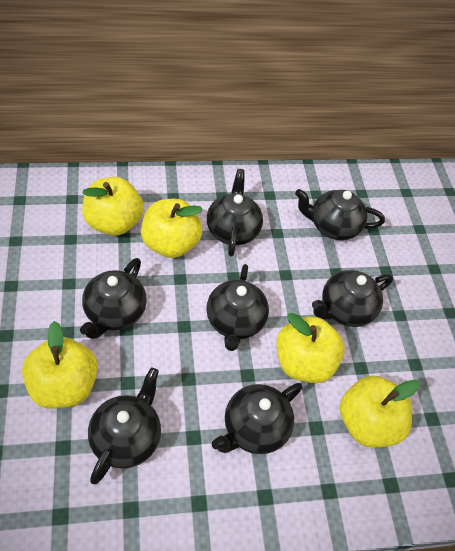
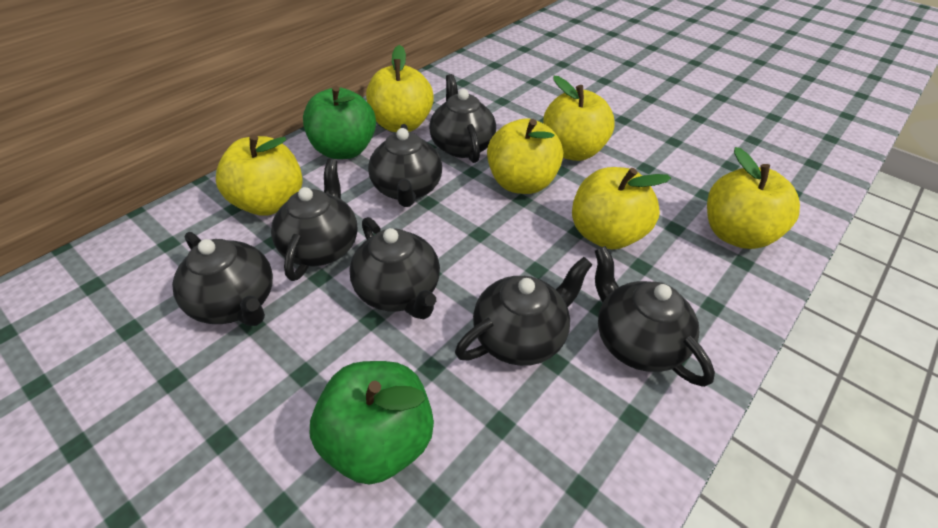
green apple: none = 0 -> [303,86,376,159] [310,361,434,485] = 2
yellow apple: [22,321,98,409] [82,177,144,236] [141,199,203,258] [276,313,345,383] [340,376,420,448] = 5 -> [216,135,303,216] [366,45,434,132] [487,118,563,194] [543,76,615,161] [572,167,671,249] [707,147,800,249] = 6

